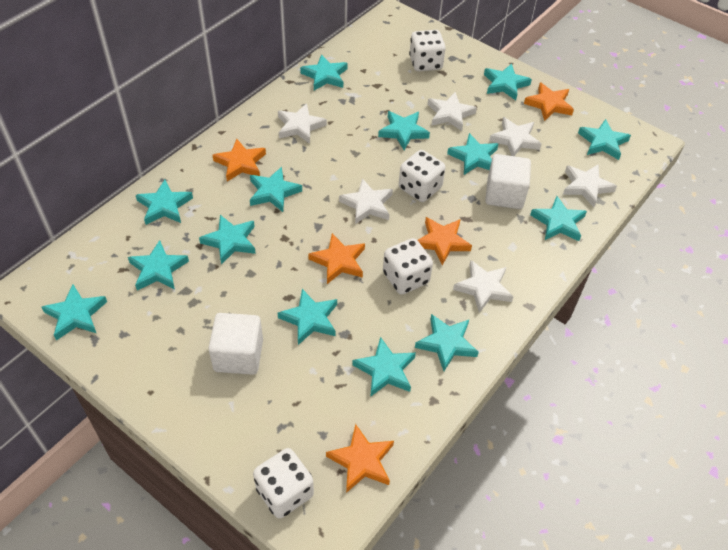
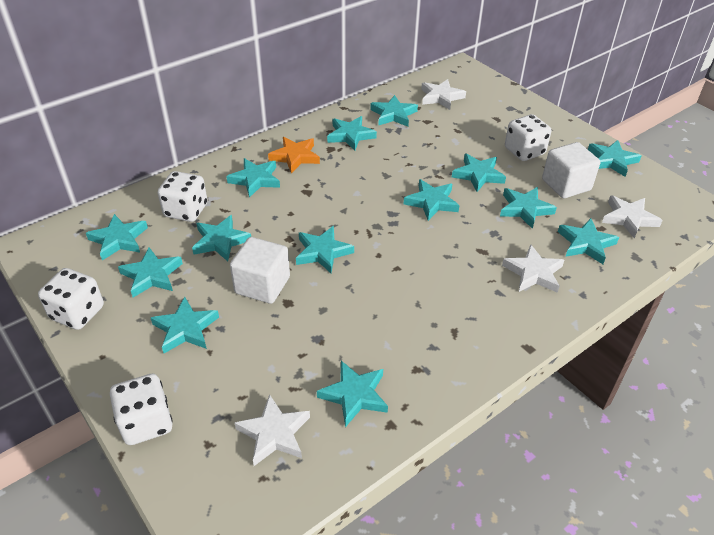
orange star: [212,139,266,181] [308,233,365,284] [326,424,394,493] [418,217,472,265] [524,82,574,121] = 5 -> [268,137,320,174] = 1
white star: [278,103,327,144] [339,178,393,224] [427,92,477,131] [453,260,514,313] [489,117,542,156] [563,164,617,207] = 6 -> [234,394,310,466] [421,79,466,110] [502,244,564,293] [602,195,663,239] = 4

